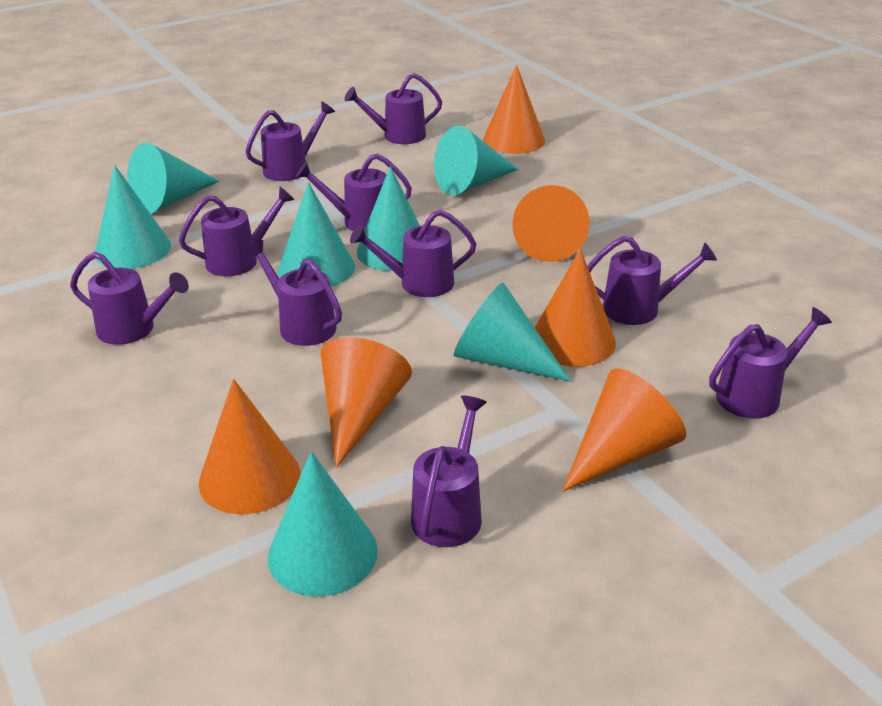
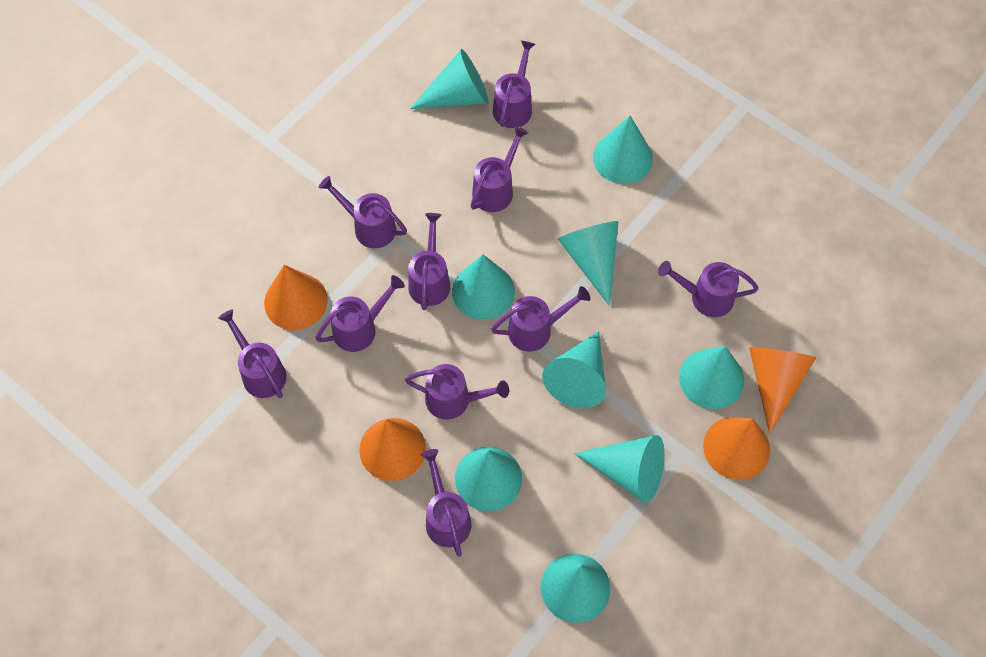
orange cone: [199,379,300,514] [321,337,412,468] [483,65,545,154] [513,185,590,262] [535,249,616,367] [562,368,686,492] = 6 -> [264,265,328,330] [359,418,426,481] [703,417,770,480] [749,347,816,434] = 4
turquoise cone: [95,165,171,269] [127,142,219,214] [268,451,378,596] [278,182,355,287] [357,166,420,271] [434,126,518,195] [453,282,571,382] = 7 -> [410,49,488,109] [452,254,515,320] [455,447,522,511] [541,554,610,623] [542,331,606,408] [558,221,618,306] [574,435,664,503] [593,116,653,184] [679,346,744,409] = 9

